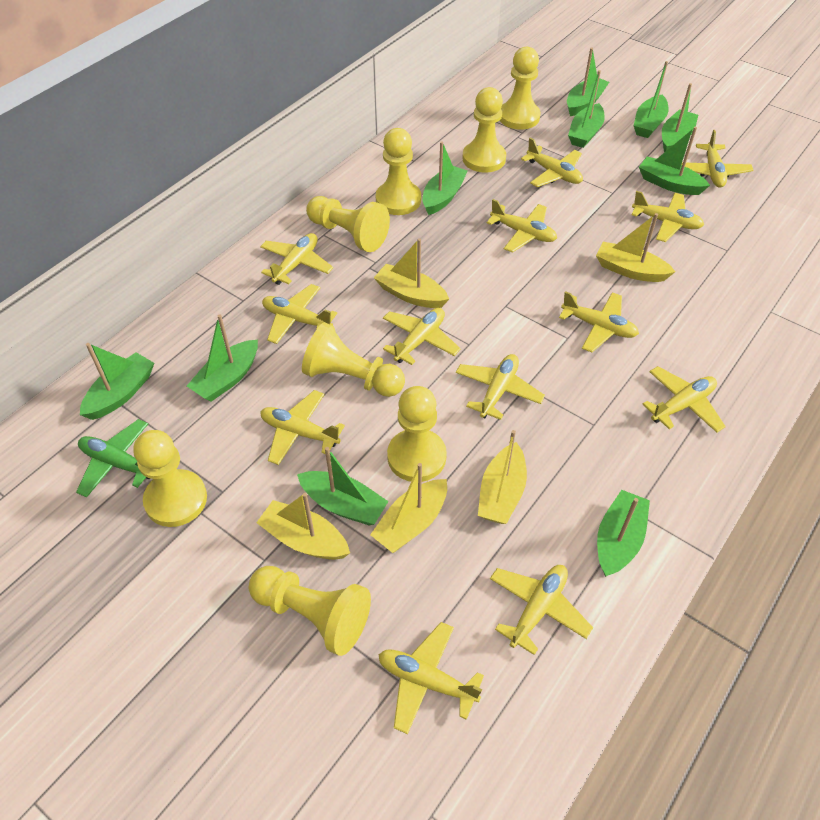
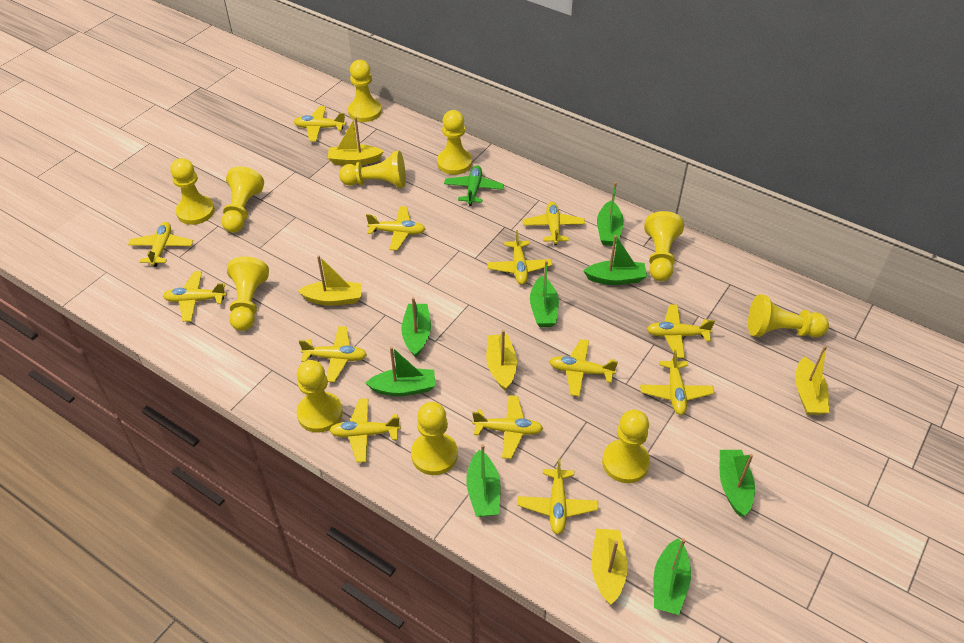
green boat: [80,343,154,420] [187,315,258,401] [297,447,389,526] [423,141,468,215] [567,47,609,116] [568,70,605,148] [597,490,650,577] [634,61,668,138] [639,127,710,195] [662,83,698,152] = 10 -> [366,346,435,396] [401,297,431,358] [466,444,501,517] [530,260,559,327] [583,235,647,285] [597,182,624,246] [654,538,691,615] [720,450,755,517] = 8
yellow pawn: [133,430,207,527] [249,566,371,656] [302,322,405,397] [306,196,390,252] [376,128,421,215] [387,386,447,482] [462,87,506,173] [500,47,541,130] = 8 -> [170,158,215,225] [221,166,264,233] [227,257,269,331] [297,360,343,433] [339,151,406,188] [348,60,382,122] [411,402,458,475] [437,110,472,175] [602,410,650,483] [644,211,684,281] [748,294,829,337] = 11

